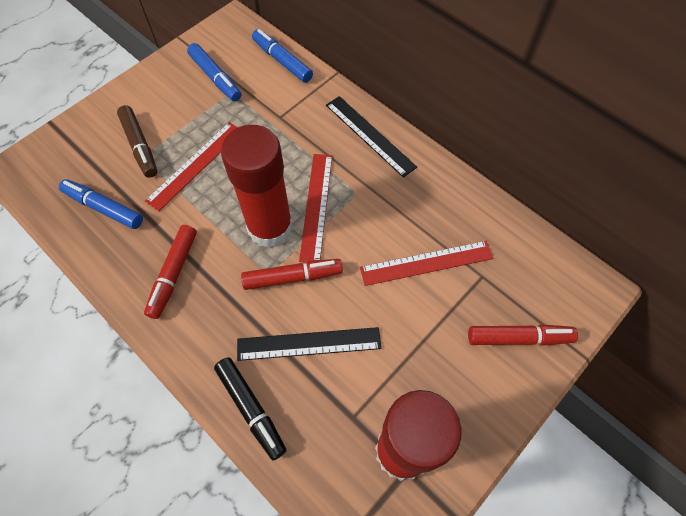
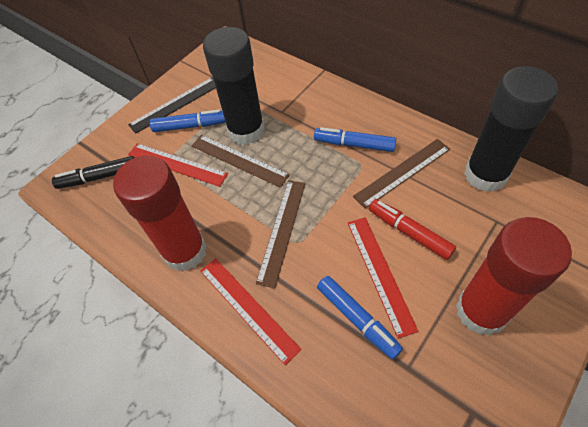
black glue stick: none = 0 -> [203,27,265,145] [464,66,558,192] = 2
black ruler: [237,327,381,361] [326,96,417,178] = 2 -> [128,77,216,134] = 1
brown marker: [117,105,157,177] = 1 -> none = 0
brown ruler: none = 0 -> [191,135,290,188] [256,180,306,288] [353,139,450,209] = 3
red marker: [144,225,197,319] [241,259,343,290] [468,324,578,346] = 3 -> [369,199,456,260] = 1

